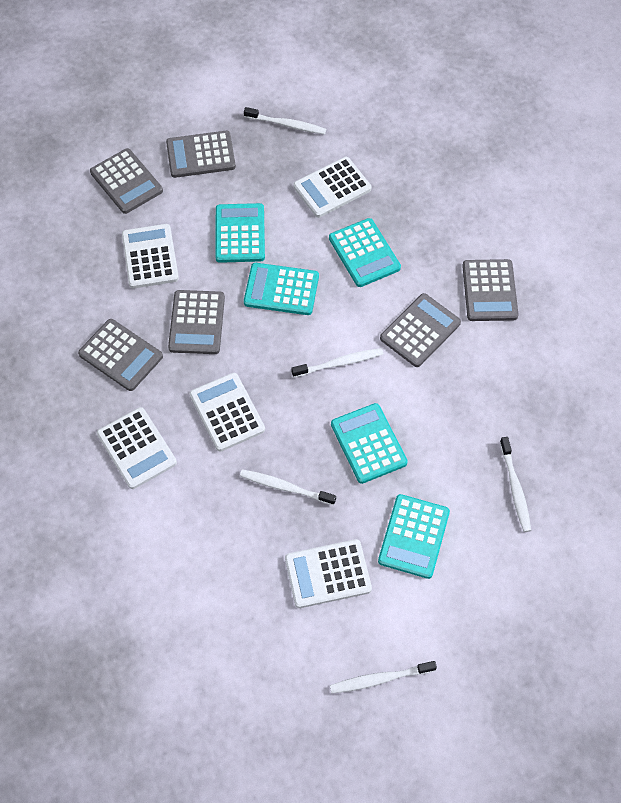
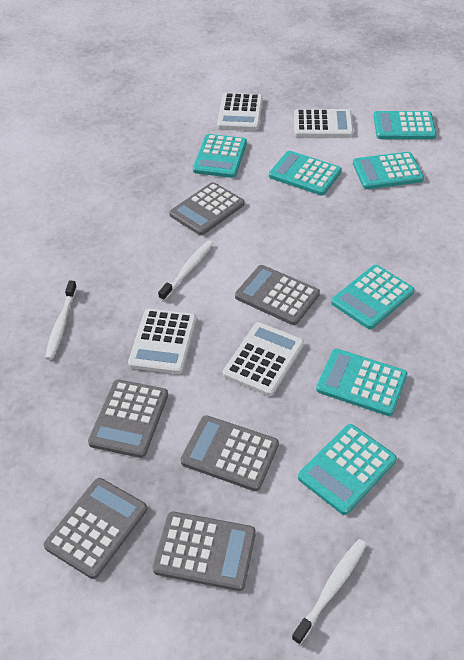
turquoise calculator: [215,203,265,263] [244,263,319,315] [329,218,401,287] [331,403,408,484] [378,494,450,579] = 5 -> [193,134,247,178] [269,151,342,195] [298,424,397,515] [316,349,407,416] [331,265,414,329] [353,152,424,189] [374,111,436,139] = 7
white calculator: [97,407,177,489] [122,224,179,289] [190,373,265,452] [285,539,372,608] [293,157,372,218] = 5 -> [128,309,196,374] [217,93,263,130] [223,322,304,396] [294,109,353,137] = 4
white toothbrush: [240,469,336,505] [244,107,326,134] [291,348,384,378] [330,661,437,694] [500,437,531,532] = 5 -> [45,281,77,360] [158,240,213,301] [292,539,367,645] = 3

